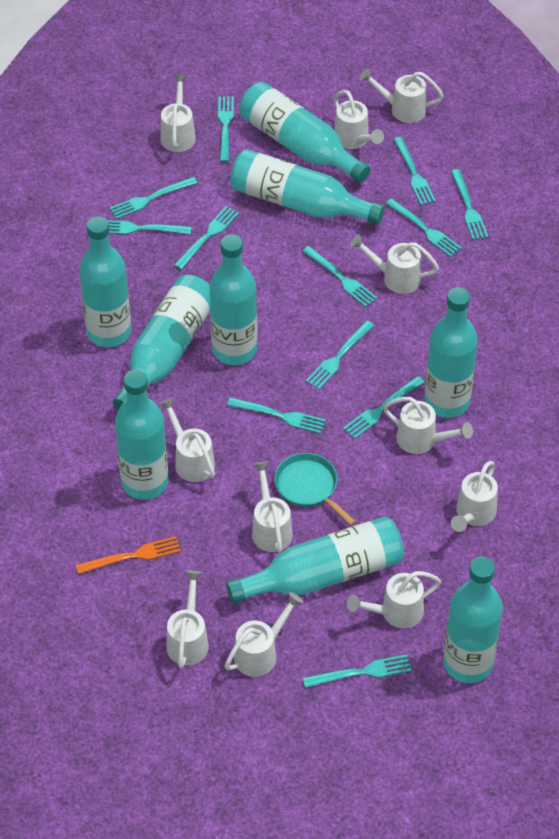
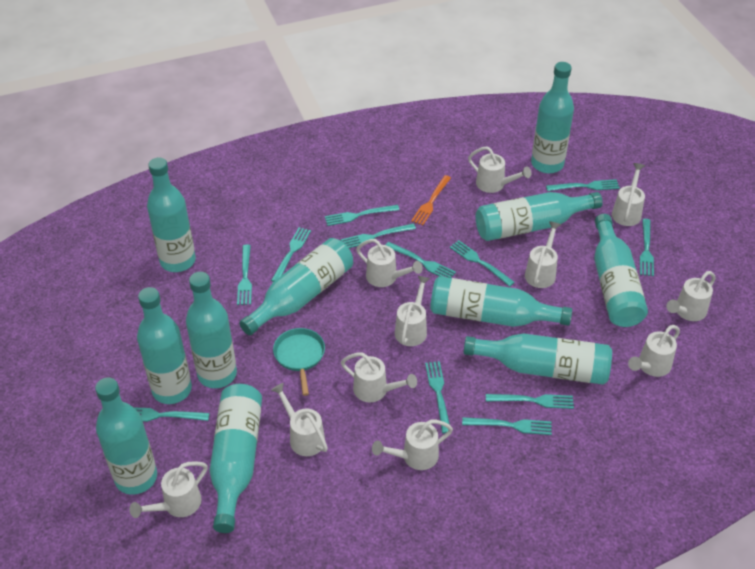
turquoise bottle: [79,216,131,347] [113,275,210,410] [115,370,168,500] [210,234,257,365] [226,516,404,604] [230,149,385,225] [240,82,371,183] [424,287,478,418] [443,556,503,683] = 9 -> [95,378,157,495] [137,287,192,404] [147,157,196,272] [186,272,237,388] [209,384,262,533] [239,238,353,335] [430,276,572,327] [464,333,612,385] [476,192,603,241] [531,62,574,173] [594,214,648,327] = 11

